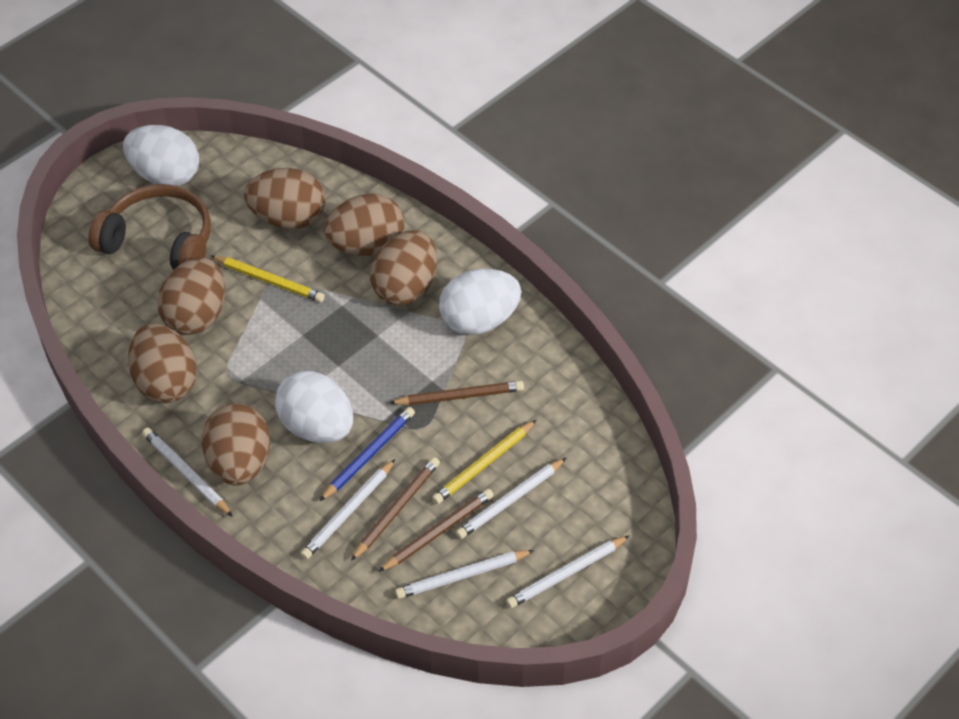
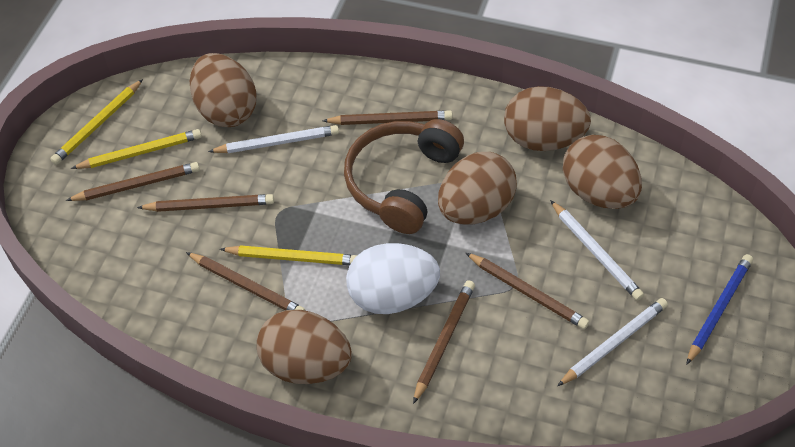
brown egg: [128,323,197,403] [157,257,225,335] [202,403,270,485] [244,168,325,229] [324,194,405,256] [370,230,437,306] = 6 -> [190,53,257,127] [257,310,352,384] [438,152,517,224] [504,86,591,151] [563,135,642,209] = 5
brown pencil: [351,457,440,561] [378,489,494,572] [389,381,524,406] = 3 -> [66,162,200,201] [137,194,274,212] [186,252,305,310] [323,111,453,125] [413,280,475,404] [466,253,589,329] = 6
white egg: [123,125,199,186] [275,371,353,443] [439,269,521,335] = 3 -> [346,243,440,314] = 1
white pencil: [142,428,233,517] [300,459,395,560] [395,550,535,599] [456,458,566,539] [506,535,630,608] = 5 -> [208,125,339,153] [550,200,644,301] [558,298,668,386] = 3
yellow pencil: [211,256,325,302] [432,420,536,504] = 2 -> [50,79,143,165] [71,129,202,169] [220,245,357,265] = 3

